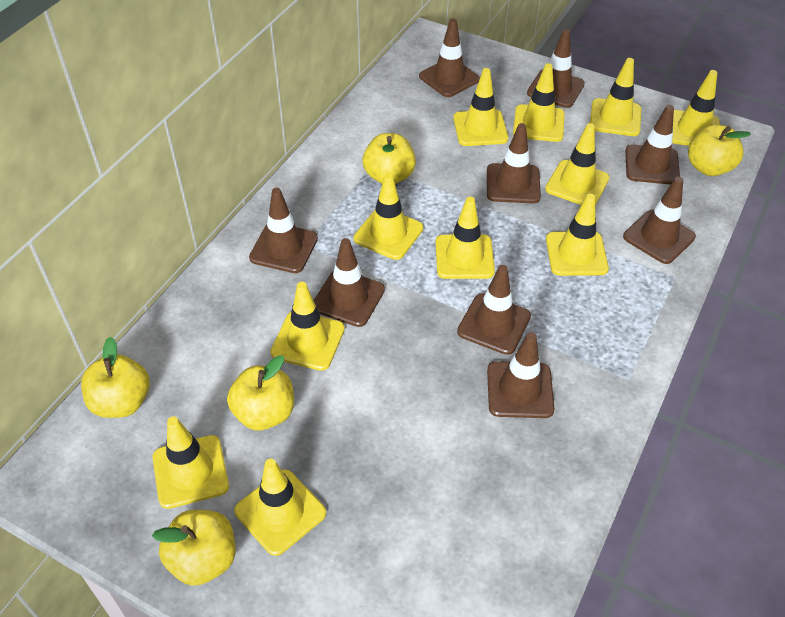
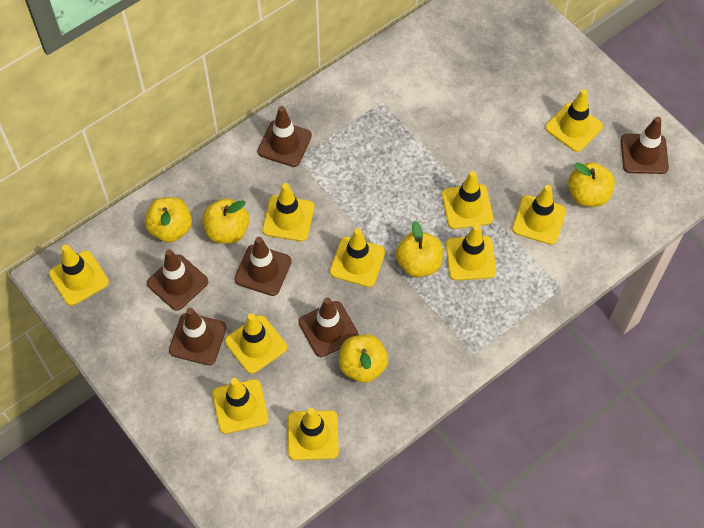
brown traffic cone: [249,188,318,273] [314,238,385,327] [419,18,480,97] [457,265,531,355] [487,123,541,203] [487,332,554,418] [527,29,585,108] [623,177,696,264] [625,105,680,185] = 9 -> [147,249,208,311] [169,308,227,365] [234,237,292,296] [258,106,312,167] [299,297,359,357] [621,117,669,174] = 6
yellow traffic cone: [152,416,229,509] [234,459,326,556] [270,282,345,371] [353,173,423,260] [435,197,495,279] [453,68,508,146] [513,63,565,142] [545,123,609,205] [546,194,609,276] [590,58,641,136] [672,70,720,146] = 11 -> [49,245,109,306] [212,378,268,434] [225,313,287,374] [262,183,314,241] [288,408,339,460] [330,228,385,287] [442,171,493,229] [446,224,496,281] [512,185,566,245] [545,89,603,152] = 10

